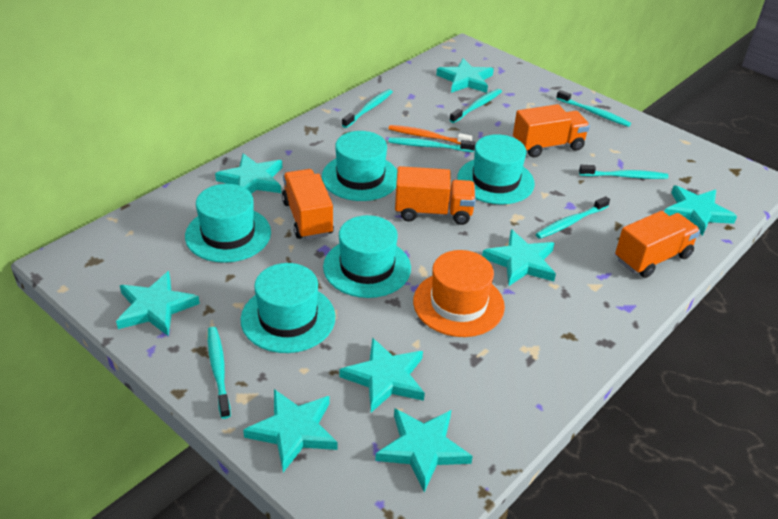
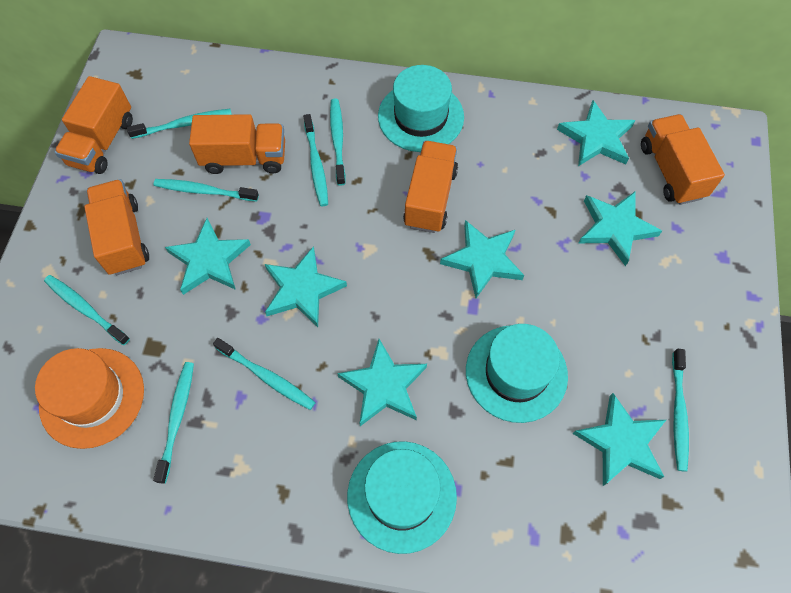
orange toothbrush: [388,125,473,145] = 1 -> none = 0
orange truck: [282,169,334,240] [395,166,476,225] [513,104,590,158] [615,211,701,278] = 4 -> [55,76,133,174] [84,179,149,275] [189,114,285,174] [403,141,458,233] [641,114,725,205] = 5
turquoise hat: [185,184,271,263] [241,263,335,353] [322,131,397,201] [323,215,411,298] [457,134,535,205] = 5 -> [347,441,457,554] [378,65,464,152] [466,324,568,423] = 3
turquoise star: [116,271,200,336] [215,153,282,194] [243,389,338,472] [340,337,425,413] [375,408,473,492] [436,58,494,93] [482,229,556,286] [664,186,737,236] = 8 -> [165,218,251,295] [265,246,347,327] [337,339,427,426] [440,220,524,298] [557,100,635,166] [573,393,666,486] [579,192,662,266] = 7
turquoise toothbrush: [208,327,231,419] [342,89,393,128] [388,138,475,152] [450,89,502,123] [536,196,610,239] [556,90,631,127] [579,165,669,179] = 7 -> [44,275,130,345] [127,109,232,139] [153,362,194,484] [154,179,259,202] [213,338,316,410] [303,114,328,206] [330,99,346,186] [672,349,689,472] = 8

